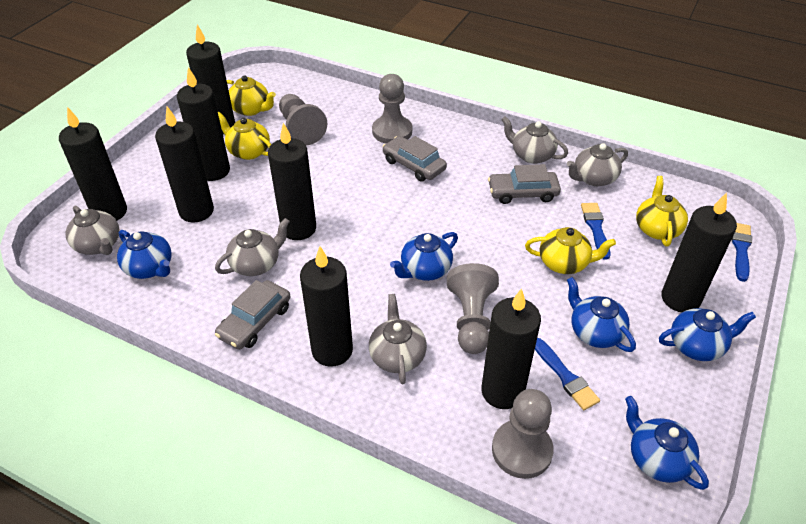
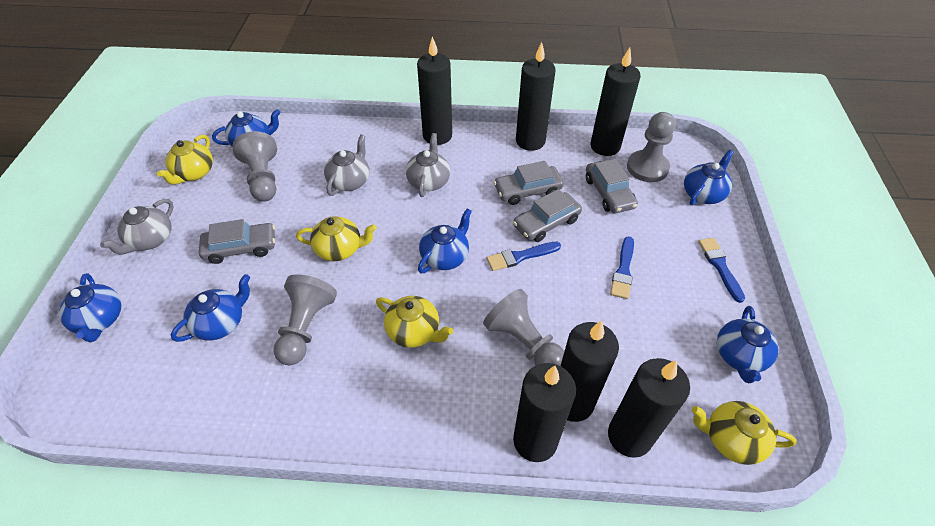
black candle: [59,107,127,221] [155,106,214,223] [177,67,230,181] [186,25,235,134] [268,123,316,240] [300,246,353,367] [481,288,541,409] [661,193,737,312] = 8 -> [417,36,452,145] [513,363,576,462] [516,42,556,151] [561,320,619,422] [591,48,641,156] [608,358,690,458] = 6
blue teapot: [117,230,172,279] [390,232,458,281] [567,277,636,352] [625,396,709,490] [659,308,756,361] = 5 -> [59,273,122,342] [171,274,250,342] [212,109,281,146] [418,208,472,273] [684,150,734,205] [717,306,779,383] = 6
grey car: [215,280,291,350] [383,136,447,182] [488,164,561,204] = 3 -> [199,219,275,264] [494,161,564,205] [513,189,582,242] [586,159,638,214] = 4
grey teapot: [66,206,120,255] [215,218,290,276] [369,294,427,385] [501,116,568,164] [567,143,628,186] = 5 -> [100,199,174,255] [324,134,369,196] [406,133,450,197] = 3

